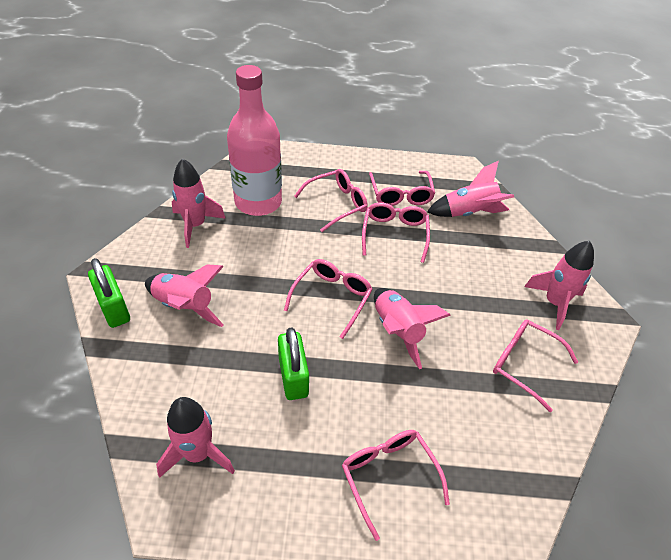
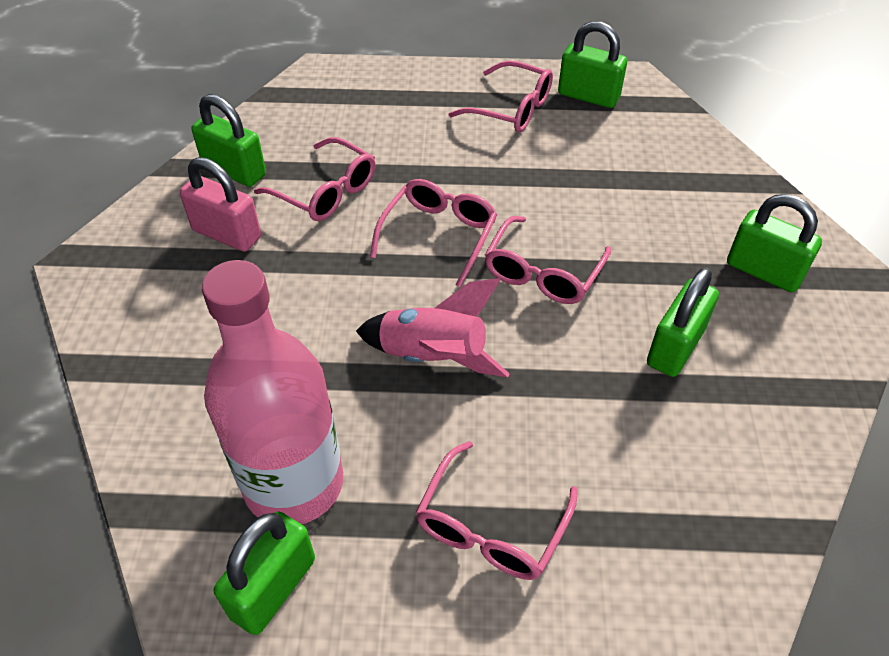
green padlock: [88,258,130,328] [278,327,309,400] = 2 -> [191,94,266,187] [214,511,315,635] [558,21,627,108] [647,268,719,377] [727,194,822,292] = 5
pink glasses: [284,259,373,339] [294,169,368,232] [342,430,450,541] [362,202,430,263] [369,171,435,206] [493,319,578,412] = 6 -> [254,137,375,221] [370,179,497,288] [416,441,578,580] [449,61,553,132] [485,216,611,304] = 5
pink padlock: none = 0 -> [180,157,261,252] = 1
pink rocket: [145,265,224,327] [156,397,235,478] [172,158,226,248] [374,288,451,369] [427,161,514,217] [524,241,594,330] = 6 -> [356,278,510,377] = 1

